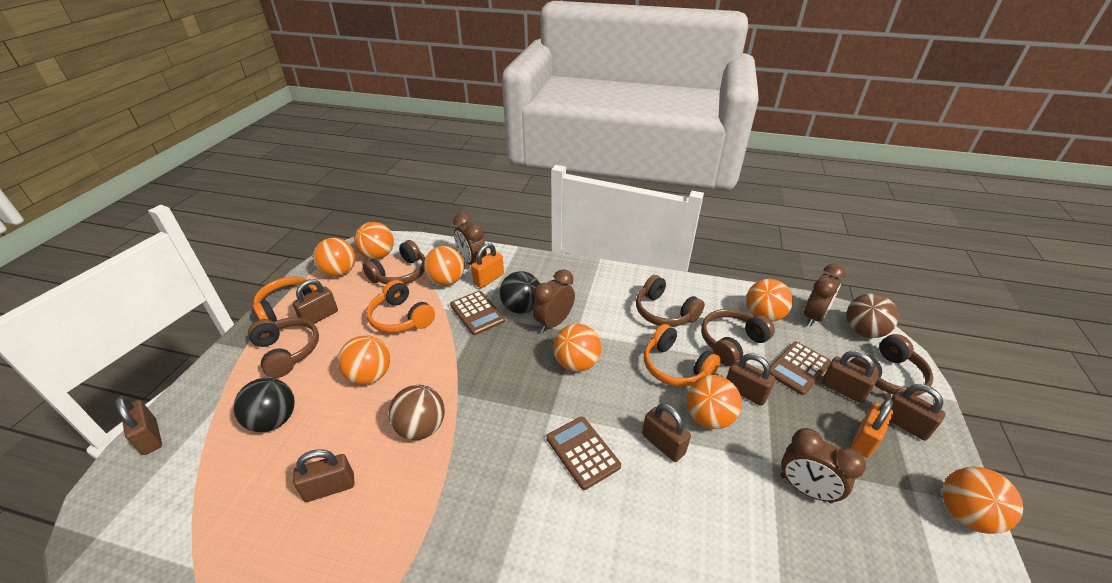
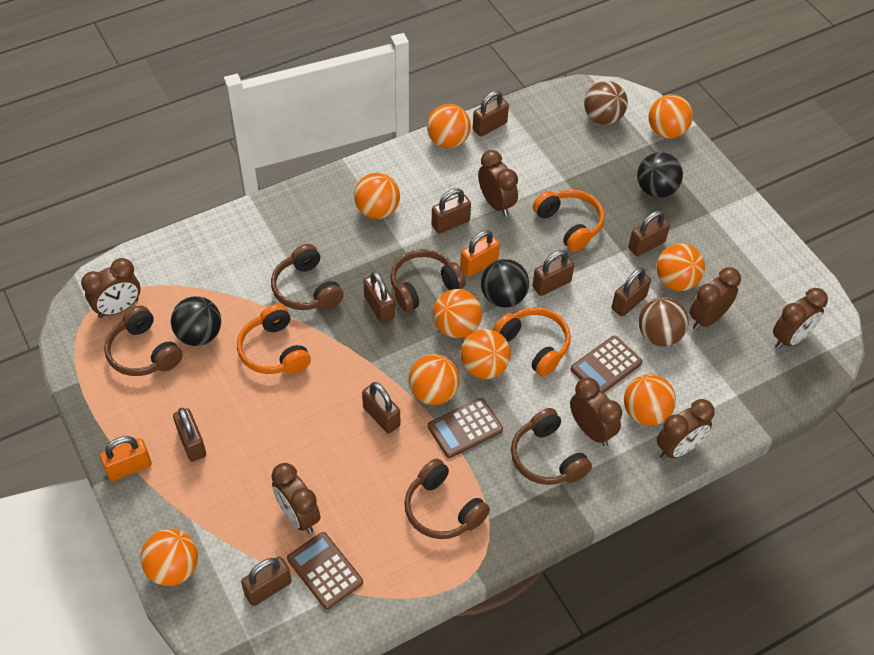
black ball: [233,378,295,432] [500,271,540,314] = 2 -> [171,296,221,346] [481,259,529,307] [637,152,683,198] = 3
brown clock: [453,213,487,265] [532,269,575,333] [781,428,866,504] [804,264,846,327] = 4 -> [81,258,140,318] [271,463,320,533] [478,150,518,217] [570,378,622,446] [656,399,715,460] [690,267,741,330] [773,288,828,349] = 7
brown padlock: [116,396,162,455] [292,279,338,324] [293,449,355,502] [642,403,691,462] [726,354,775,406] [822,351,878,403] [890,384,945,441] = 7 -> [173,408,206,462] [241,557,291,606] [362,382,400,433] [363,271,395,323] [432,188,471,234] [473,91,509,137] [532,250,574,296] [612,268,651,317] [628,211,670,256] = 9
orange ball: [313,238,356,277] [338,335,390,385] [354,222,394,259] [424,246,465,286] [553,324,601,372] [686,375,742,429] [746,279,793,322] [943,467,1023,534] = 8 -> [141,529,198,586] [354,173,400,219] [408,354,460,405] [427,104,471,148] [433,289,482,338] [461,329,511,379] [624,374,676,426] [649,94,693,138] [656,243,705,291] = 9

